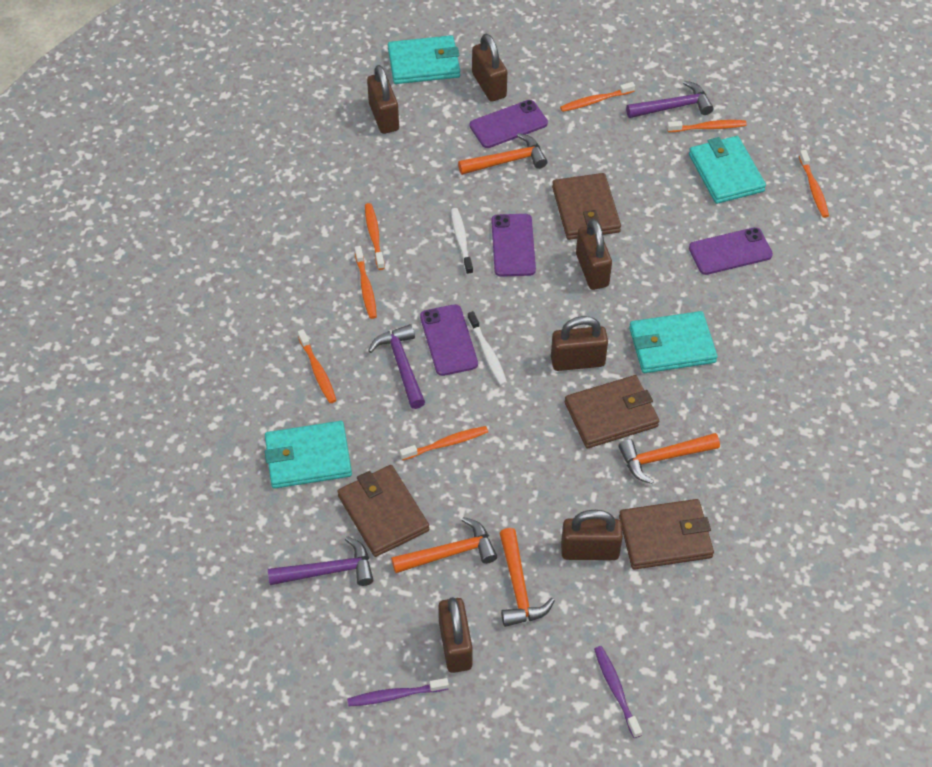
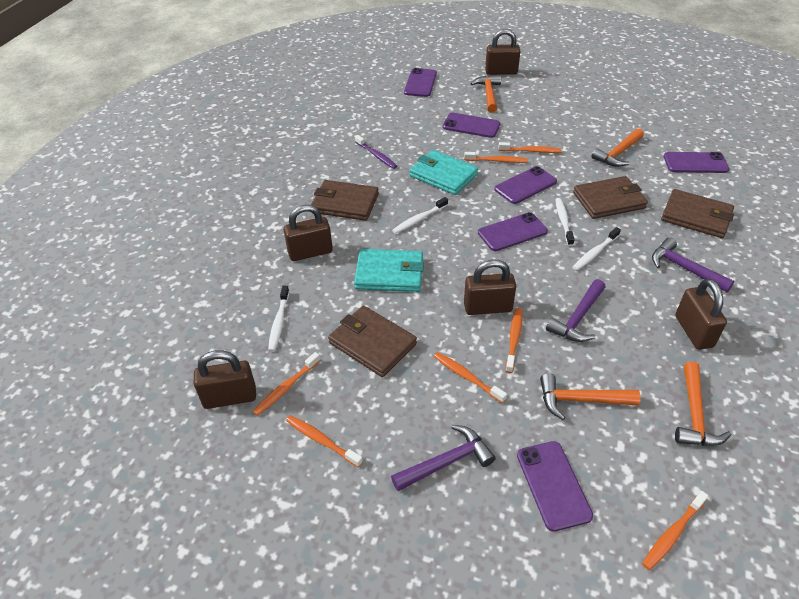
brown padlock: [367,65,399,134] [438,597,473,673] [472,34,507,102] [551,316,608,371] [561,510,623,560] [576,219,612,290] = 6 -> [194,350,256,409] [283,205,333,261] [464,259,516,315] [485,29,520,75] [675,279,727,350] = 5
purple phone: [420,304,478,376] [470,100,548,148] [491,214,536,277] [689,227,773,275] = 4 -> [404,68,437,97] [443,113,500,138] [478,212,548,251] [495,166,557,204] [517,441,593,532] [664,152,729,173] = 6
purple toothbrush: [347,678,449,706] [594,646,642,738] = 2 -> [355,135,397,169] = 1
turquoise wallet: [265,421,352,489] [388,35,460,84] [629,311,718,373] [689,136,766,204] = 4 -> [354,249,424,292] [409,150,478,195] = 2
white toothbrush: [451,208,473,275] [467,311,507,385] = 2 -> [268,286,289,352] [392,197,448,234] [555,198,575,246] [572,227,621,271] = 4

